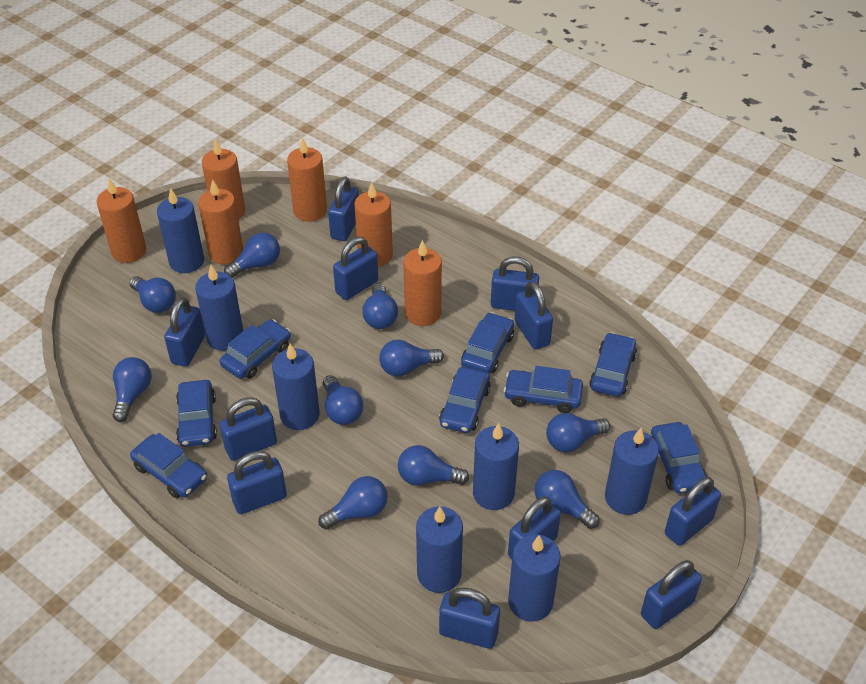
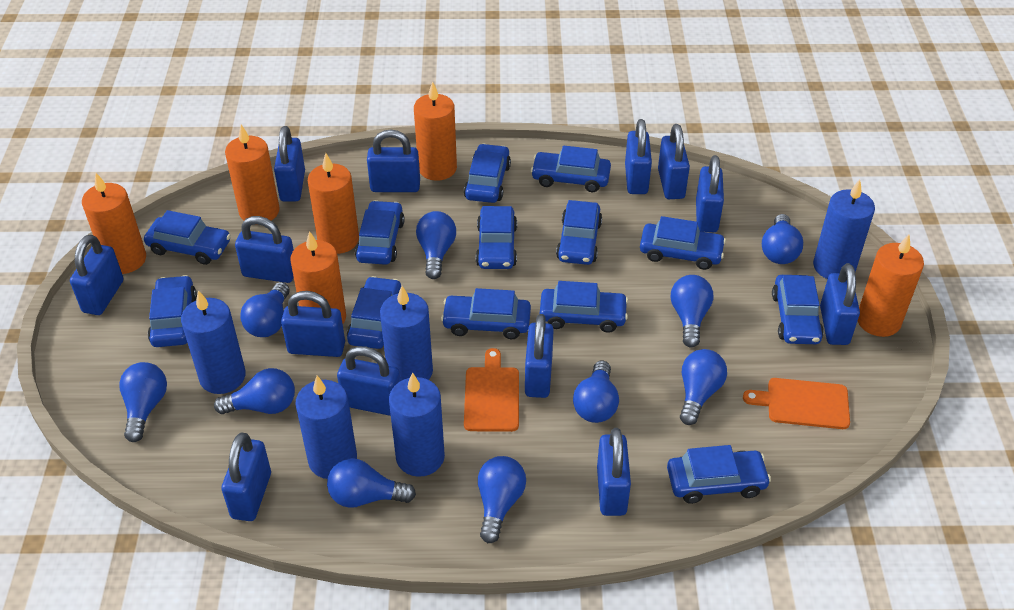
blue candle: [157,188,204,273] [195,265,243,351] [272,344,320,430] [416,506,463,593] [473,423,519,510] [508,534,561,621] [605,428,659,515] = 7 -> [181,290,246,394] [296,376,357,479] [380,286,433,381] [389,372,445,477] [813,180,875,279] = 5
blue car: [130,433,207,498] [176,380,217,447] [220,319,291,379] [439,366,491,433] [461,312,514,373] [504,366,583,413] [589,332,637,397] [651,422,707,494] = 8 -> [144,210,231,265] [148,275,197,347] [347,276,401,349] [355,200,405,265] [441,288,531,339] [464,144,511,203] [476,206,517,269] [531,146,611,192] [540,281,628,333] [556,200,602,265] [640,216,726,270] [667,445,771,504] [772,275,824,344] = 13
blue padlock: [164,297,205,367] [220,397,277,461] [227,451,287,514] [328,176,359,241] [333,237,378,300] [439,588,500,649] [491,256,539,311] [508,496,561,559] [515,281,553,350] [641,560,702,629] [665,477,721,546] = 11 -> [70,235,123,315] [221,433,271,521] [235,216,294,283] [274,126,305,202] [281,291,345,357] [337,346,400,416] [367,129,420,192] [525,314,554,398] [597,428,631,516] [625,119,652,194] [658,124,690,199] [696,155,724,232] [820,263,860,345] = 13
orange cutting board: none = 0 -> [464,348,519,432] [743,378,850,429] = 2

